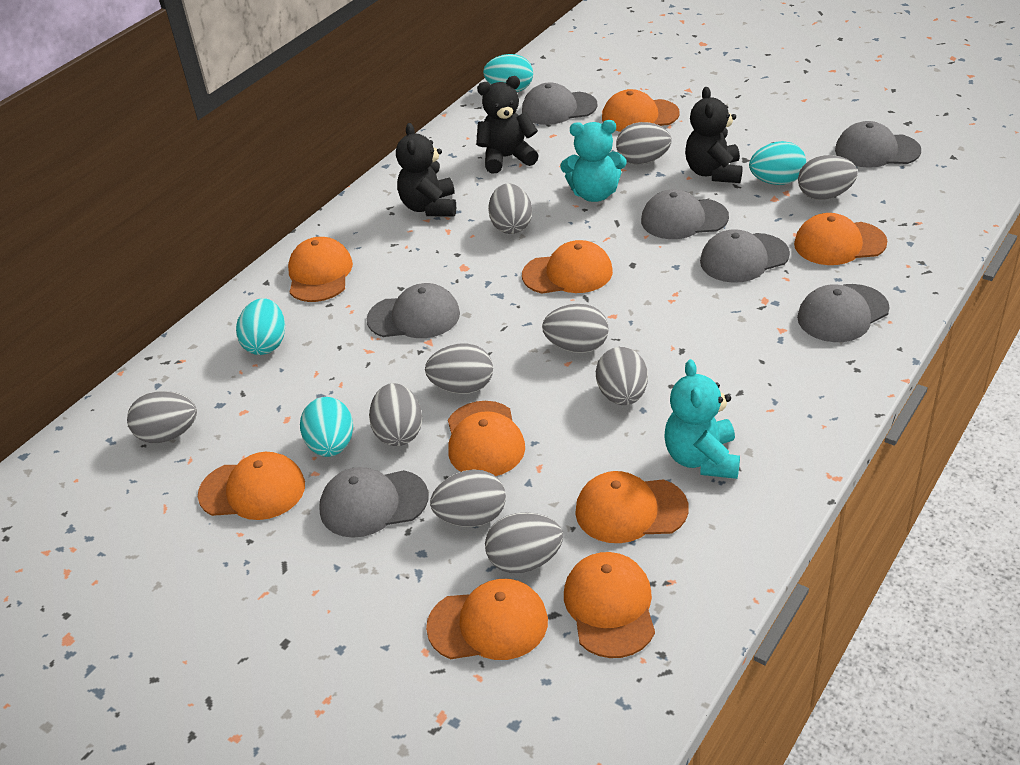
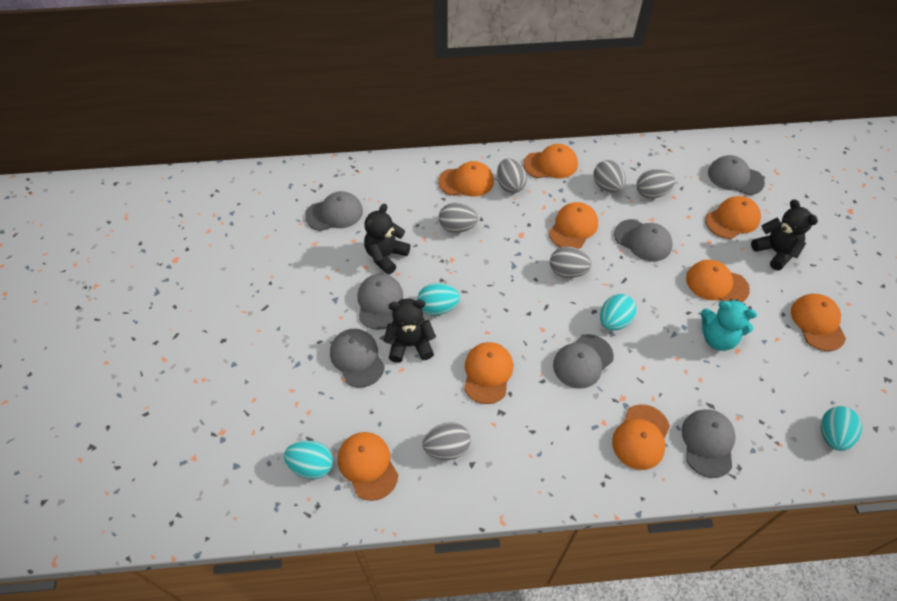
grey egg: [127,391,197,443] [369,383,422,446] [425,344,493,394] [430,469,506,527] [485,512,563,573] [488,184,532,234] [542,304,609,353] [596,347,648,405] [616,122,672,165] [798,155,858,200] = 10 -> [422,422,471,460] [439,203,478,233] [497,158,527,193] [550,246,592,278] [593,160,626,193] [636,169,675,199] = 6
turquoise teddy bear: [560,120,627,202] [665,359,740,479] = 2 -> [700,299,757,351] = 1

